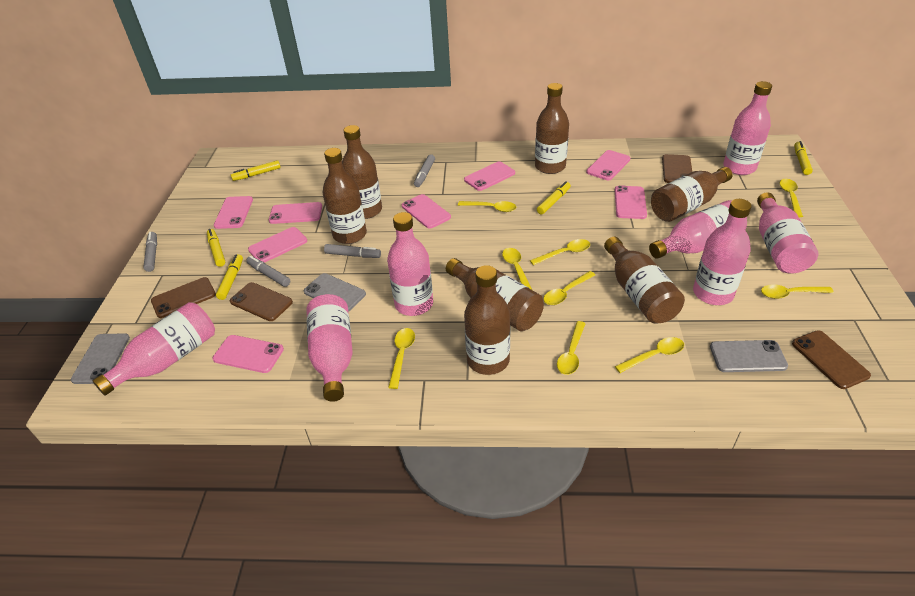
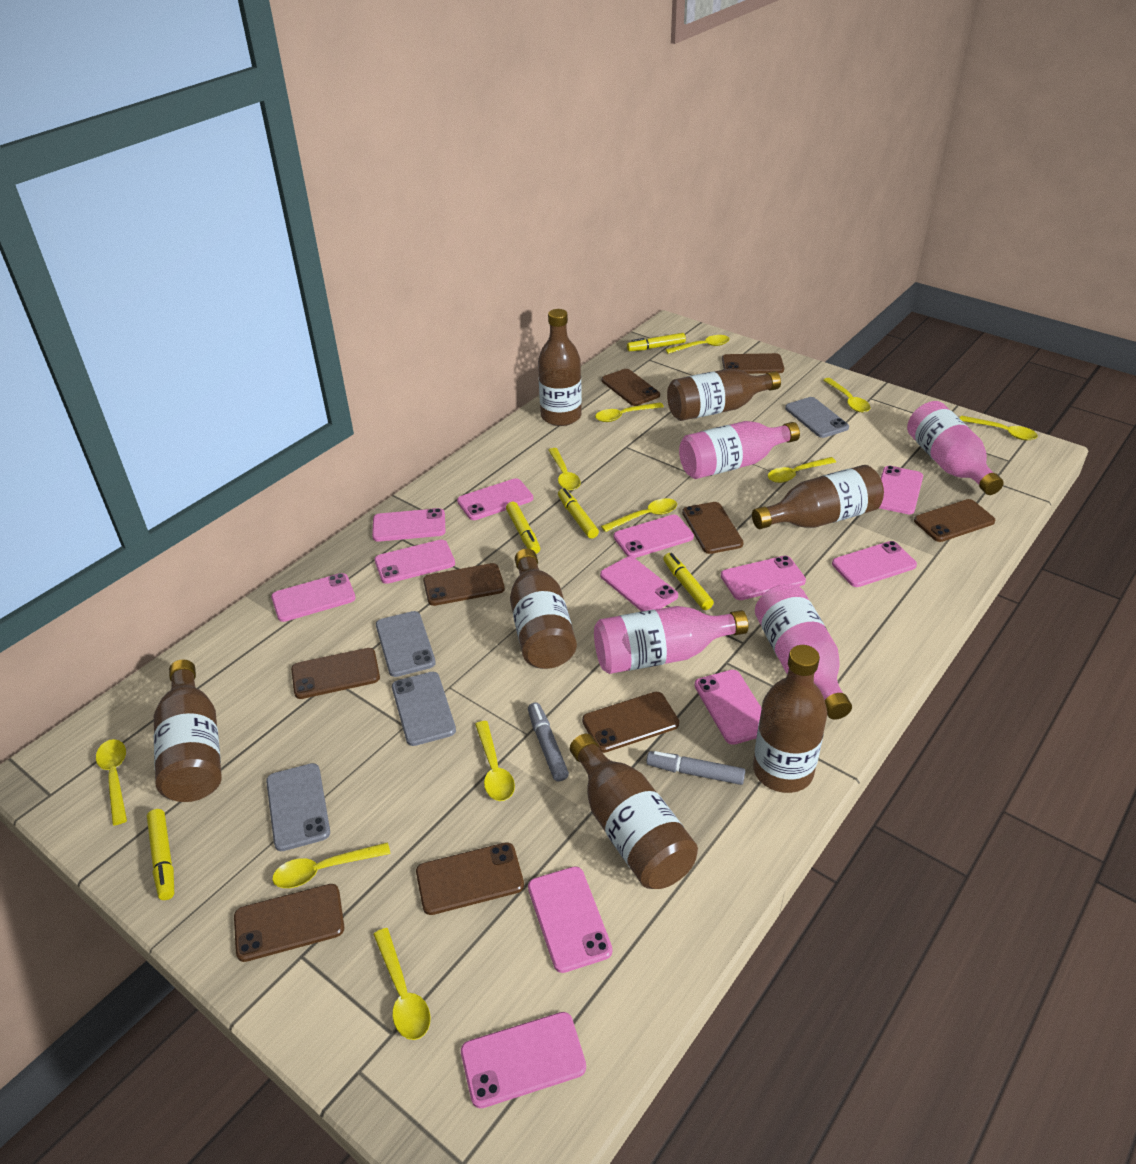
brown phone: [151,277,216,318] [230,282,293,321] [662,154,692,183] [792,330,871,389] = 4 -> [234,884,344,962] [291,648,380,699] [416,842,524,915] [423,563,505,606] [582,692,679,753] [602,369,660,406] [682,502,744,554] [722,353,784,374] [914,499,995,542] = 9
grey marker: [143,232,157,272] [246,256,290,287] [324,244,381,258] [414,154,435,187] = 4 -> [528,702,569,782] [646,751,745,785] = 2
grey phone: [71,333,130,384] [304,273,366,312] [710,340,788,372] = 3 -> [266,763,330,851] [376,611,436,677] [392,672,456,746] [785,397,849,438] = 4
pink bottle: [93,302,215,395] [307,294,353,402] [387,212,433,316] [649,200,747,259] [693,199,752,305] [723,81,772,175] [757,192,818,273] = 7 -> [594,606,748,674] [679,421,800,479] [755,584,852,720] [907,401,1004,495] = 4
pink phone: [213,335,284,373] [214,196,253,229] [248,227,307,263] [269,202,322,224] [402,194,451,229] [464,161,515,191] [586,150,630,180] [615,185,647,219] = 8 -> [271,573,356,622] [372,508,446,542] [375,540,455,584] [457,478,533,520] [461,1012,586,1108] [528,866,612,973] [600,556,678,612] [614,515,694,558] [694,670,762,745] [721,556,806,600] [832,541,917,587] [879,466,923,514] = 12
yellow spoon: [388,328,415,389] [458,201,516,212] [502,248,532,290] [530,239,590,265] [543,271,595,305] [557,321,586,375] [615,337,684,373] [761,284,834,299] [780,179,803,217] = 9 -> [96,739,127,826] [272,842,390,888] [373,928,430,1040] [475,721,515,801] [548,448,581,491] [595,402,664,422] [601,498,677,532] [665,335,730,354] [768,457,836,483] [823,378,870,413] [960,415,1038,440] = 11

